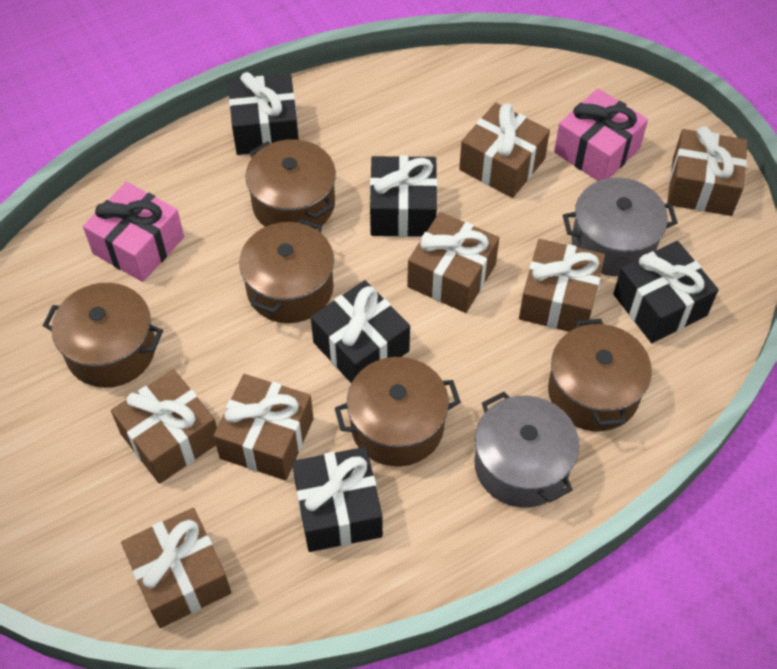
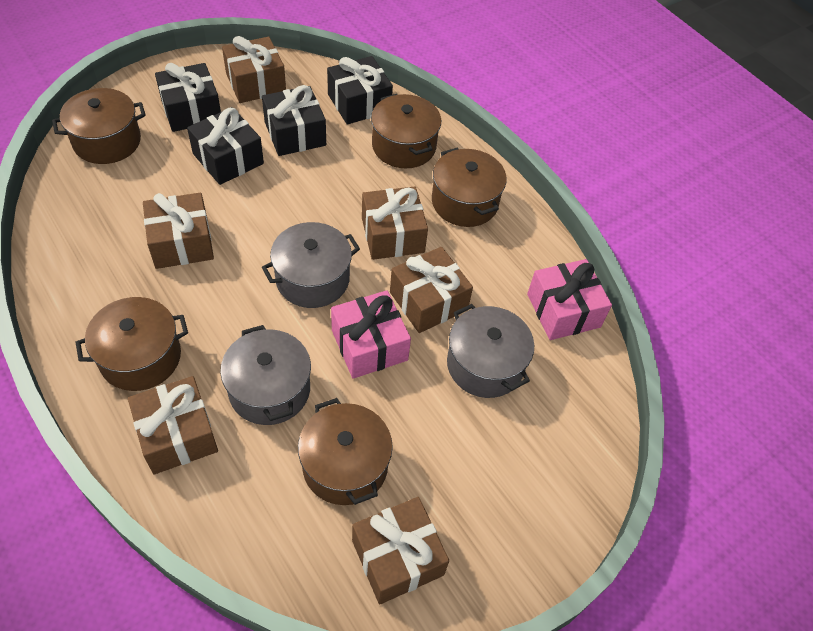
black gift: [228,72,299,155] [292,447,383,552] [311,280,410,384] [370,155,437,237] [613,241,718,343] = 5 -> [155,63,221,132] [187,107,264,185] [262,85,326,156] [327,56,393,124] = 4
brown gift: [111,369,217,484] [121,508,232,628] [213,374,314,480] [407,212,499,313] [459,103,550,198] [519,239,605,332] [667,126,748,216] = 7 -> [128,376,218,475] [143,193,214,269] [222,36,286,103] [352,497,449,604] [362,186,428,260] [390,247,473,333] = 6
grey pot: [474,392,579,508] [563,178,678,276] = 2 -> [220,325,311,425] [262,222,360,308] [447,304,534,398] = 3

